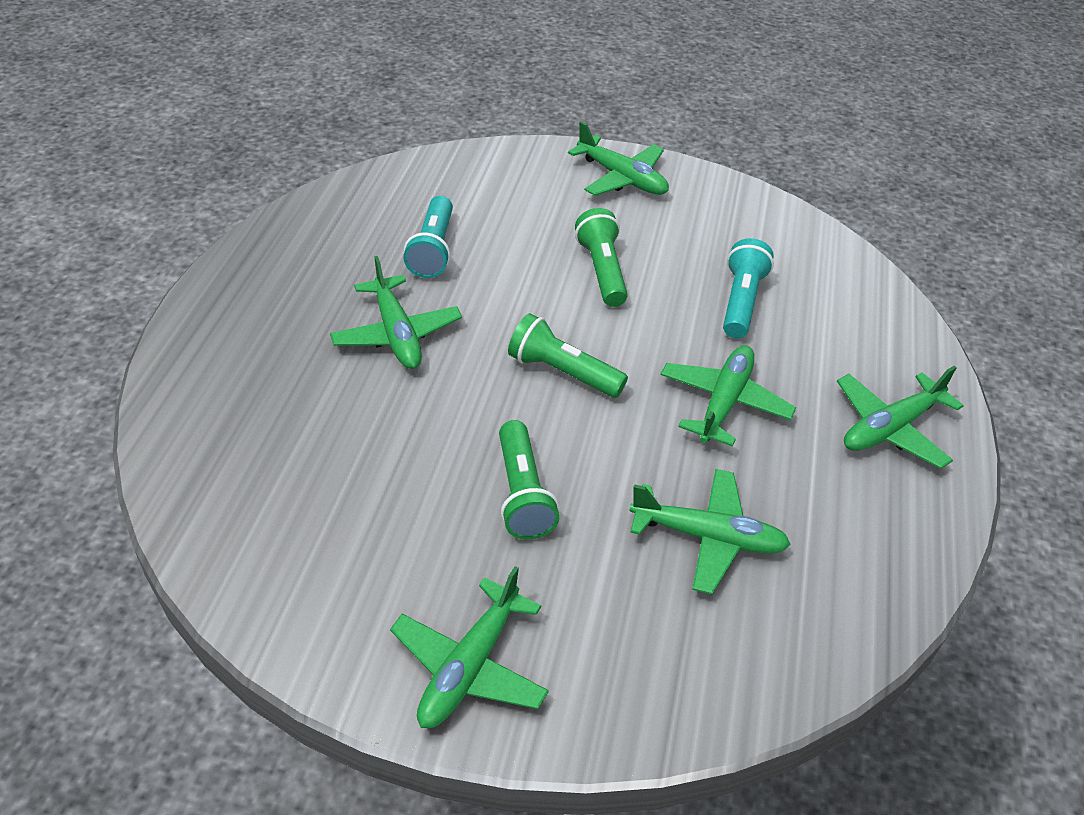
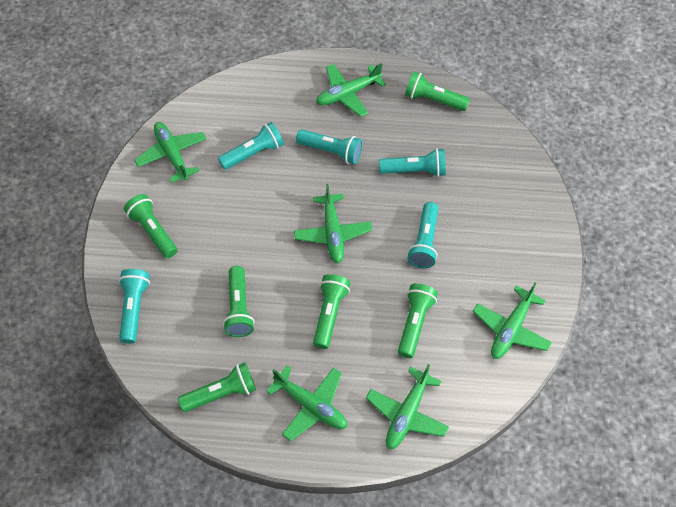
green flashlight: [499,420,559,540] [508,313,628,398] [575,208,628,307] = 3 -> [124,194,177,258] [178,362,256,412] [223,266,255,337] [313,274,350,349] [398,283,438,358] [405,72,470,111] = 6
turquoise flashlight: [403,196,453,278] [723,238,774,338] = 2 -> [119,269,150,344] [218,122,284,170] [296,130,363,164] [379,148,446,177] [408,202,439,268] = 5

